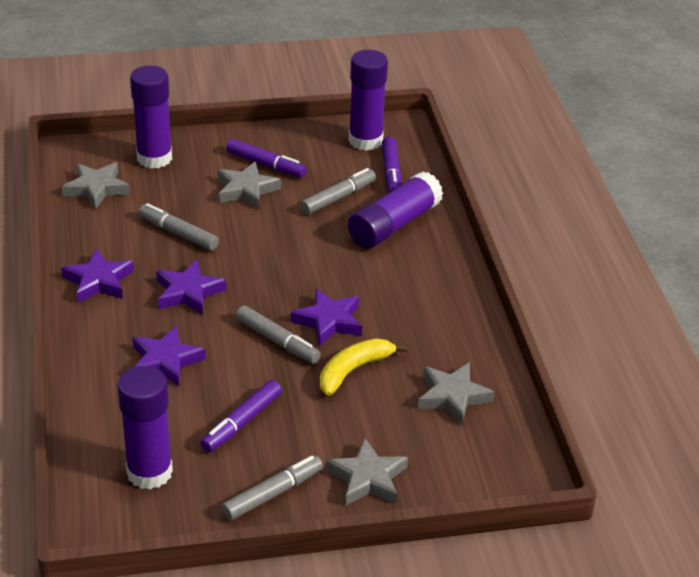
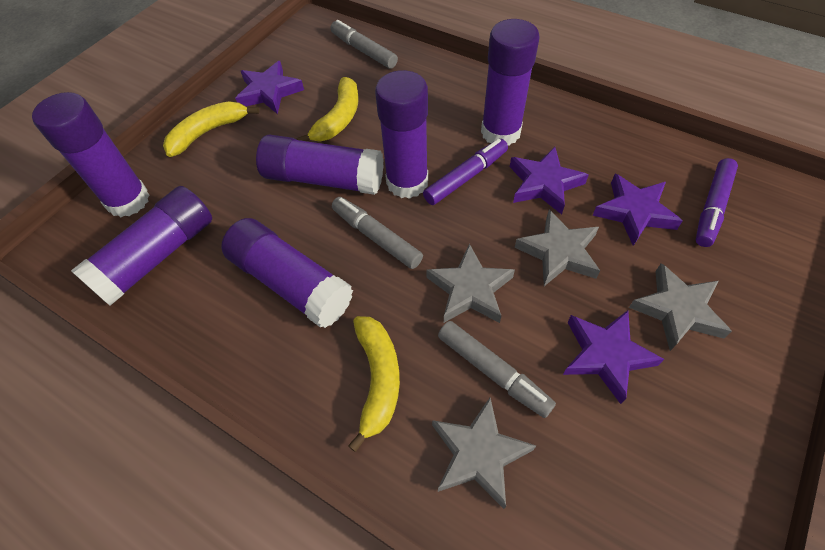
grey marker: [139,203,219,251] [222,455,323,521] [236,306,321,364] [300,168,376,214] = 4 -> [330,20,398,69] [332,197,423,269] [438,321,556,418] = 3
purple glue stick: [117,366,173,490] [130,65,172,169] [348,50,388,151] [348,171,443,248] = 4 -> [32,92,149,217] [71,186,212,306] [221,218,353,328] [256,135,384,195] [375,70,428,199] [481,19,540,146] = 6
purple marker: [200,380,282,452] [226,139,306,177] [382,136,401,192] = 3 -> [423,139,508,205] [696,158,738,247] = 2
yellow banana: [320,338,408,396] = 1 -> [163,101,259,157] [297,77,359,142] [348,316,400,452] = 3

